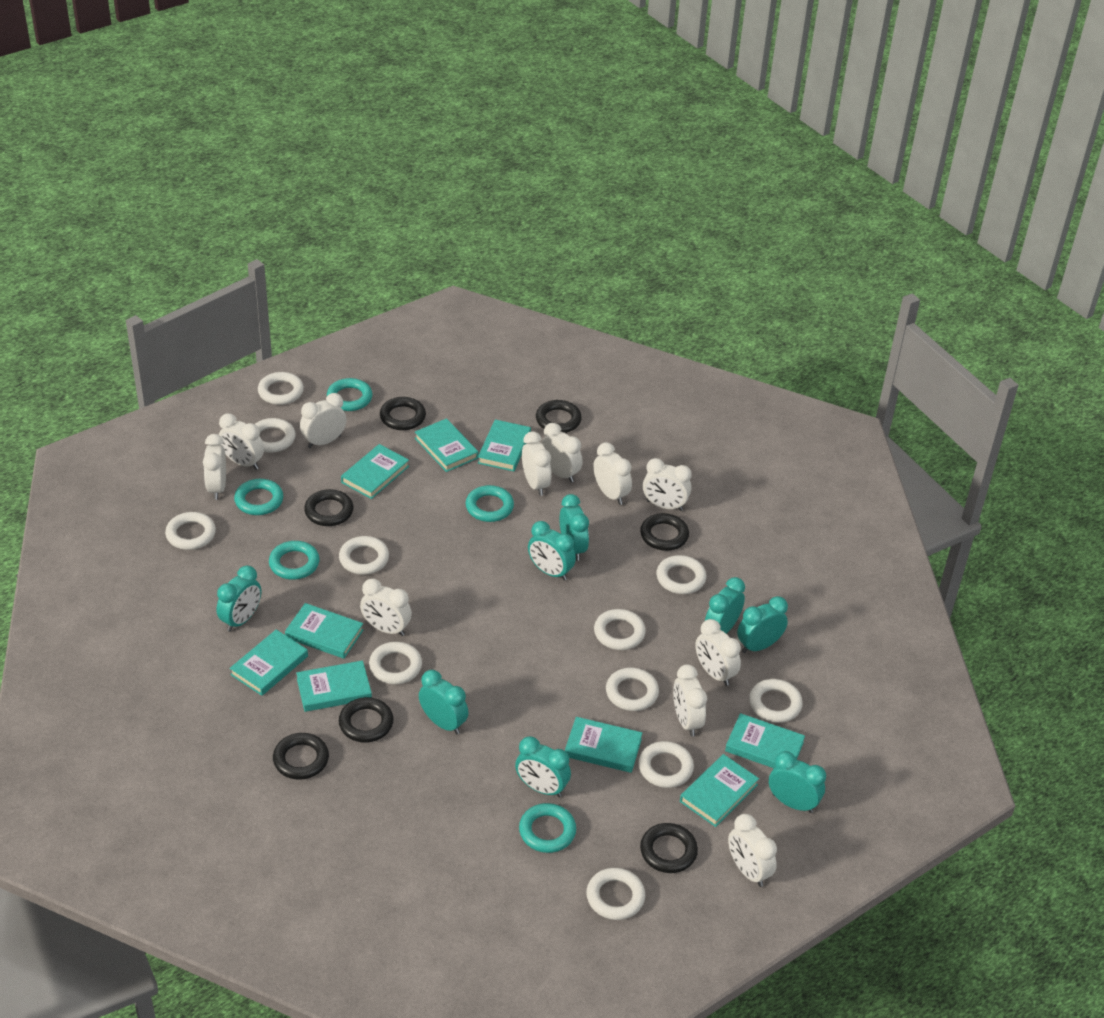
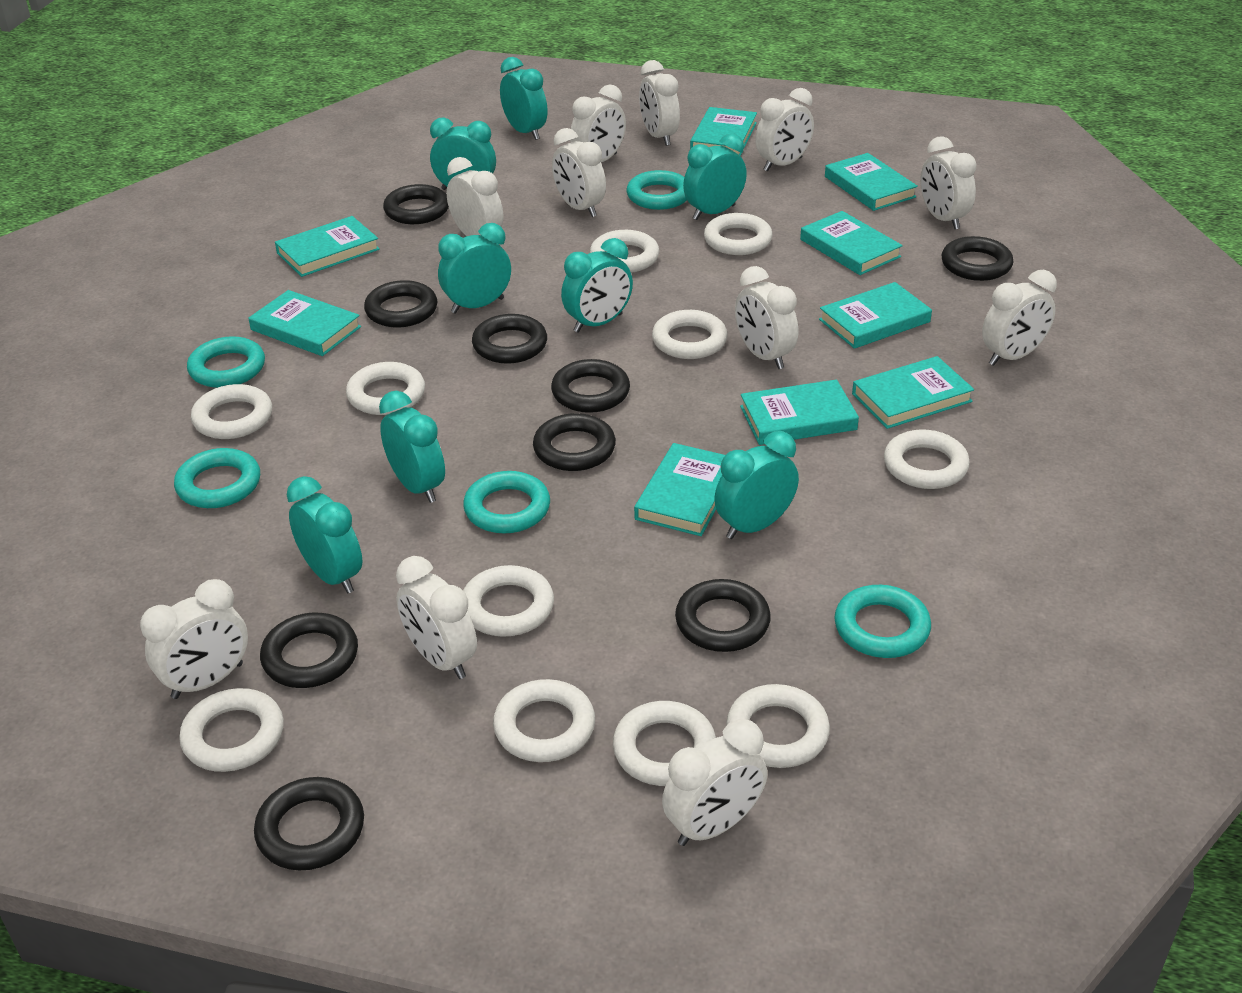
black ring: [273,733,329,780] [304,489,353,526] [339,697,394,743] [380,397,426,430] [536,400,582,433] [640,513,689,551] [640,823,698,873] = 7 -> [254,777,364,871] [260,613,358,688] [364,280,437,327] [383,184,449,224] [472,314,547,364] [533,413,616,471] [551,359,630,413] [675,579,771,652] [942,236,1013,281] = 9

